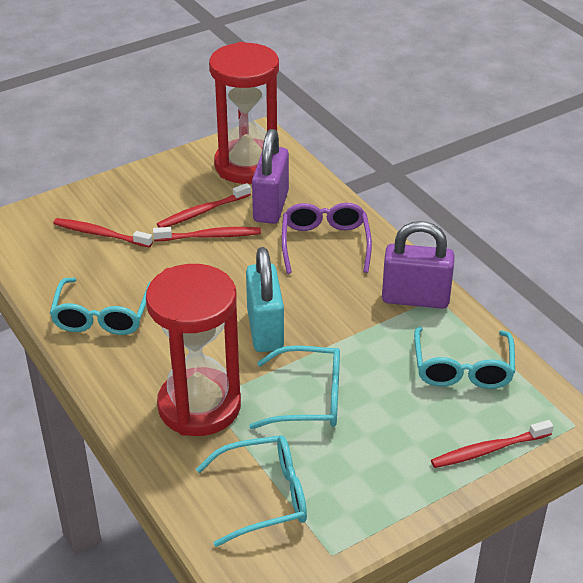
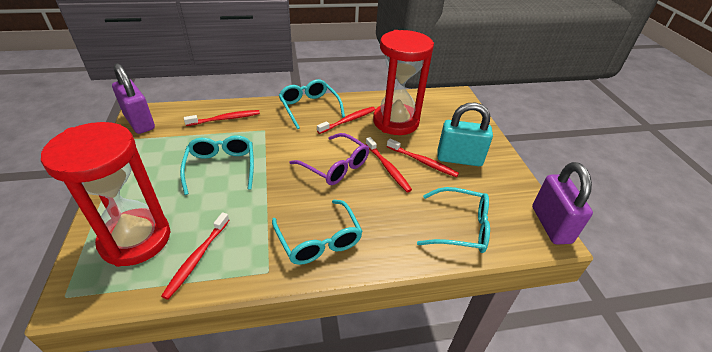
red toothbrush: [53,218,153,248] [153,227,261,241] [157,183,251,228] [431,420,553,468] = 4 -> [161,212,229,300] [184,110,260,126] [317,107,376,134] [366,137,412,192] [387,139,459,177] = 5

